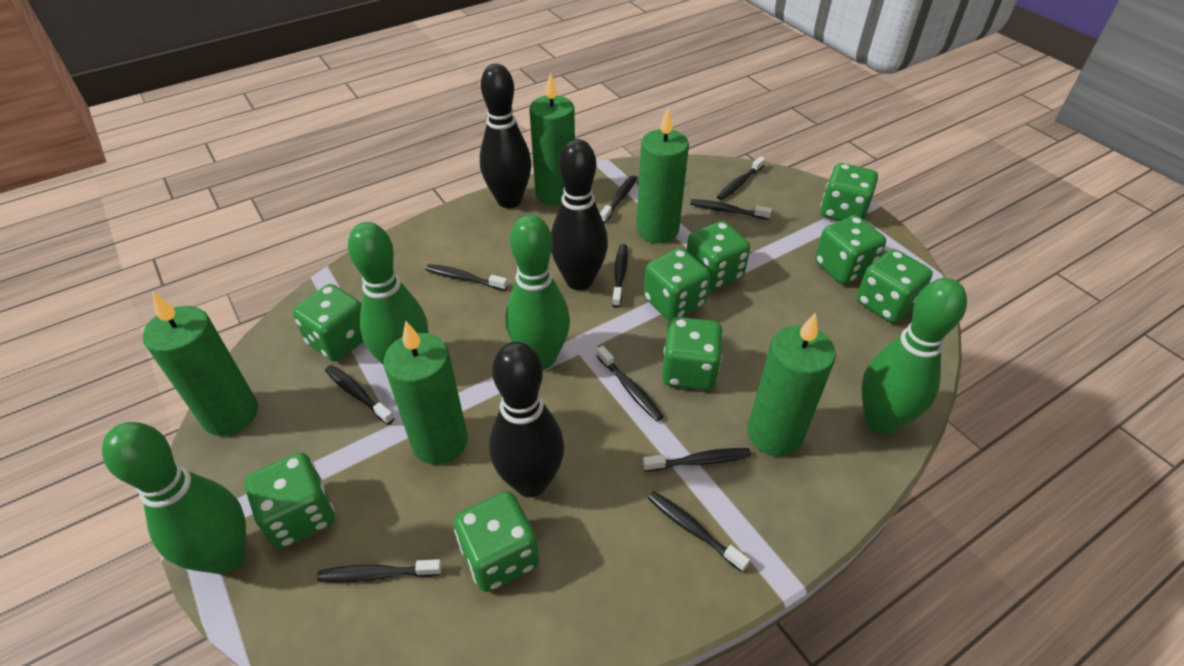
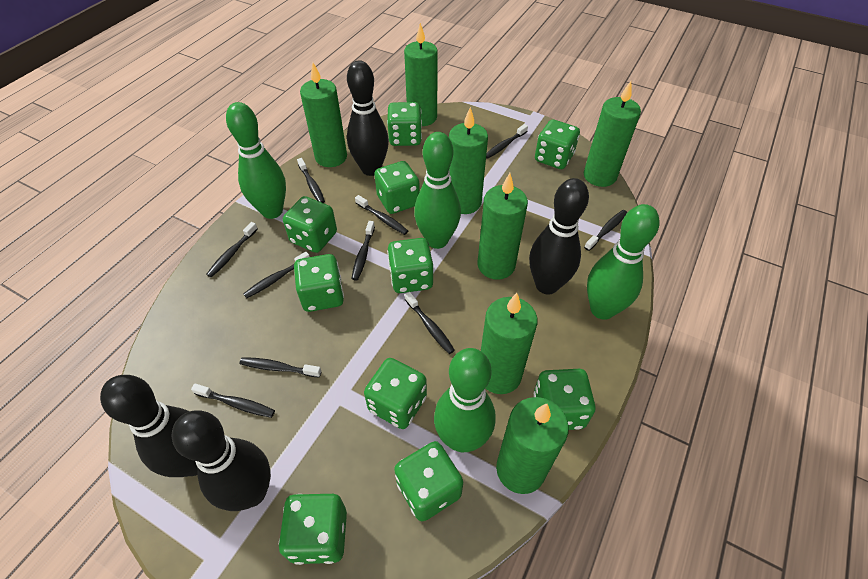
black bowling pin: [480,64,532,208] [489,342,564,497] [551,139,608,290] = 3 -> [100,375,198,477] [172,410,271,511] [347,60,389,176] [529,178,589,294] = 4
green candle: [143,292,258,436] [384,321,468,465] [529,73,575,205] [636,108,689,243] [747,312,836,457] = 5 -> [300,63,347,167] [404,23,438,126] [449,107,488,214] [477,173,528,280] [481,293,538,394] [496,397,569,494] [584,81,641,187] = 7
green dice: [244,453,335,549] [292,284,364,361] [453,491,539,592] [644,248,710,321] [662,317,723,390] [686,221,750,291] [815,216,886,284] [820,163,878,221] [856,249,933,323] = 9 -> [279,494,347,565] [283,196,337,253] [294,254,344,312] [364,358,427,429] [374,161,420,214] [387,102,422,146] [387,238,433,293] [394,441,463,521] [534,369,596,430] [535,119,580,169] = 10

